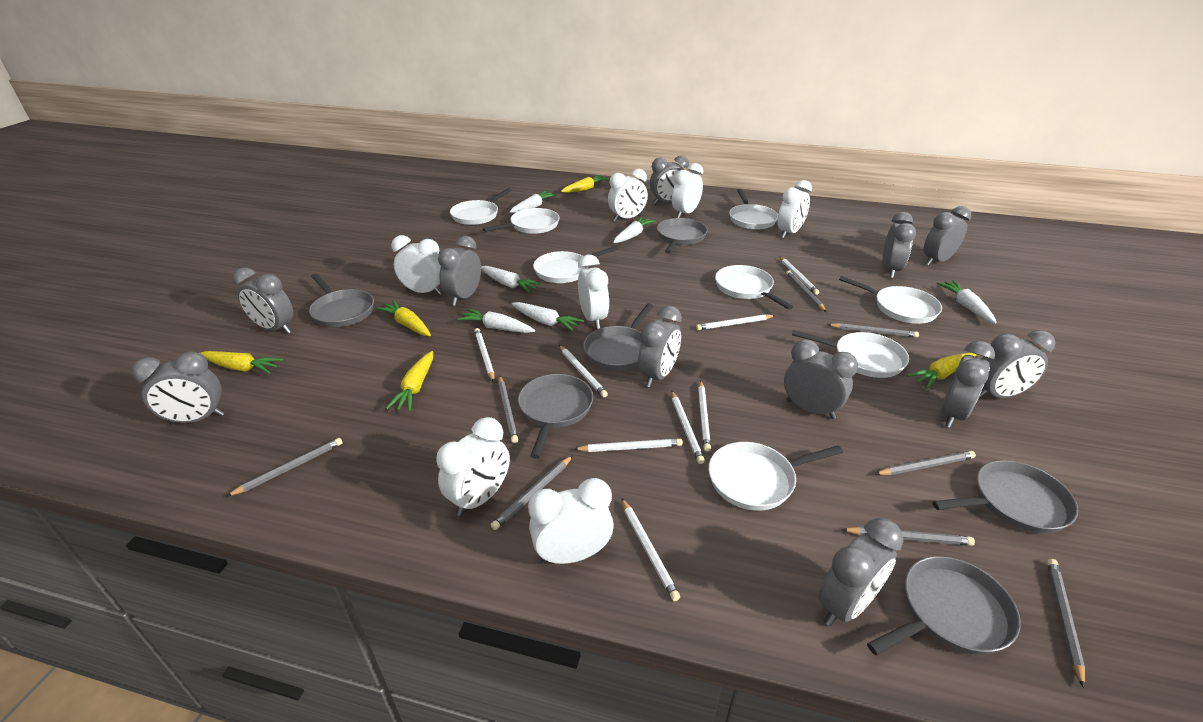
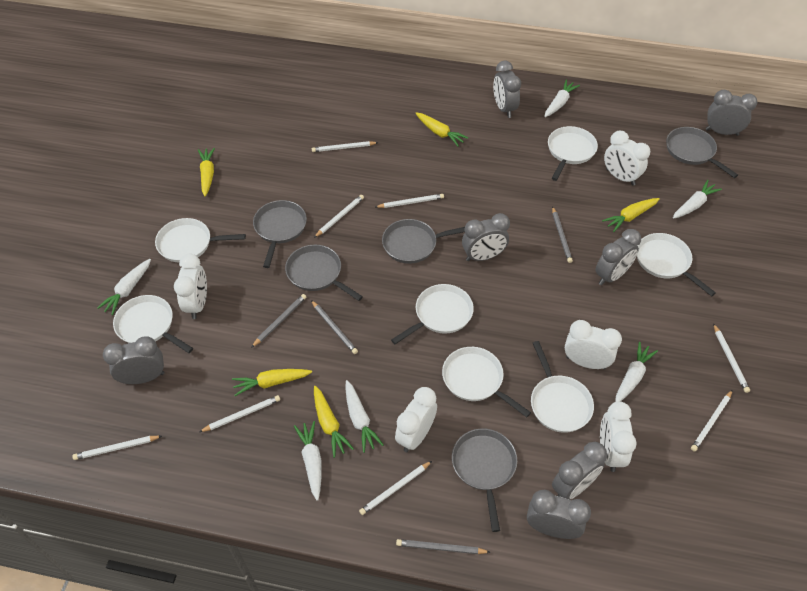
grey clock: [131,352,224,424] [233,268,293,334] [438,236,481,306] [638,306,682,388] [650,155,689,204] [784,339,858,419] [818,518,903,626] [882,212,916,278] [924,206,971,266] [941,341,995,428] [979,330,1056,398] = 11 -> [103,336,164,384] [462,213,510,261] [493,61,521,118] [527,489,591,539] [552,442,607,500] [596,229,641,285] [706,90,757,136] = 7
grey pan: [309,273,374,327] [518,374,593,459] [583,303,653,371] [657,218,707,253] [867,556,1021,655] [932,460,1078,534] = 6 -> [253,200,307,268] [285,245,363,301] [382,219,465,264] [452,429,517,532] [666,127,738,178] = 5
grey pencil: [226,438,343,497] [491,455,573,530] [498,376,519,443] [786,270,826,312] [827,323,919,338] [841,526,975,546] [875,451,976,475] [1047,559,1085,688] = 8 -> [251,294,306,348] [311,300,358,354] [396,539,490,554] [552,206,573,263] = 4
white clock: [391,235,442,295] [436,417,510,516] [528,478,614,564] [578,255,609,329] [608,169,648,222] [672,163,703,218] [777,180,812,238] = 7 -> [174,254,207,319] [395,387,437,452] [565,320,622,369] [600,401,637,472] [604,130,650,186] = 5
white pan: [450,188,511,225] [483,208,560,234] [533,246,619,283] [708,442,843,511] [715,265,793,310] [729,189,778,230] [792,330,909,378] [839,276,942,324] = 8 -> [113,295,193,353] [155,218,246,262] [391,284,474,344] [442,347,531,417] [531,341,594,433] [548,126,598,181] [637,233,716,297] = 7

